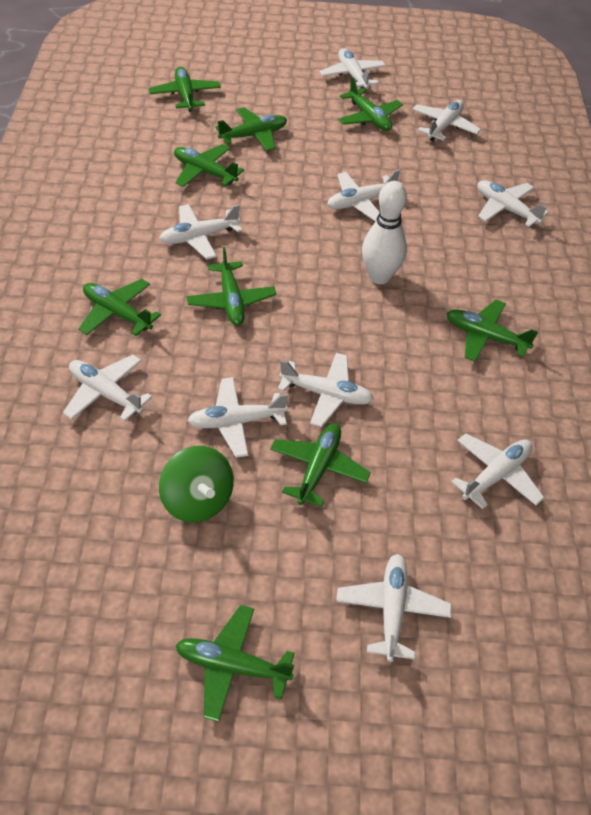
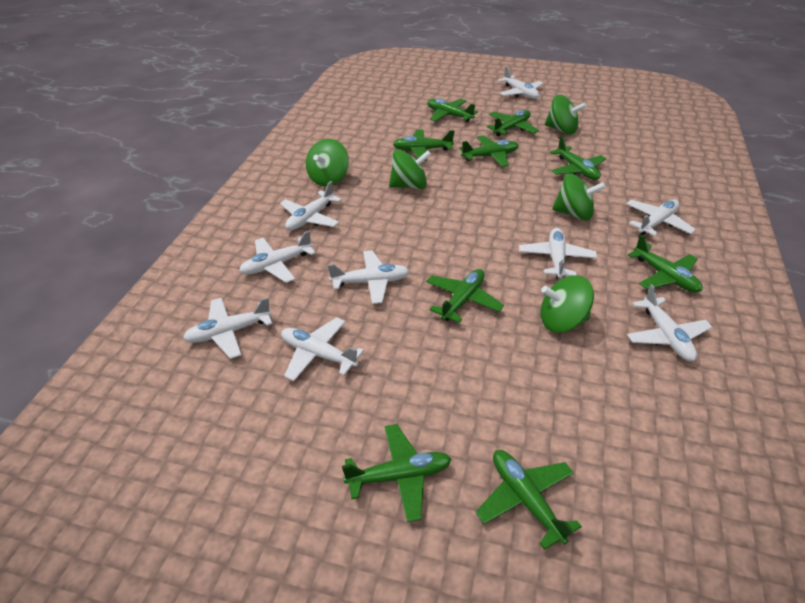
green spinning top: [159,446,234,523] = 1 -> [306,139,349,186] [389,149,431,189] [540,275,594,333] [545,95,587,135] [552,173,606,221] = 5
white bowling pin: [362,181,407,284] = 1 -> none = 0
white plane: [63,355,152,421] [159,204,242,260] [187,377,288,458] [278,353,374,427] [319,48,386,89] [327,169,400,221] [336,554,452,662] [412,100,481,141] [451,434,544,509] [477,180,549,227] = 10 -> [183,297,273,359] [239,230,316,283] [280,181,342,230] [281,317,364,381] [328,250,410,304] [498,66,544,99] [519,228,597,279] [626,199,696,236] [627,284,712,361] = 9

